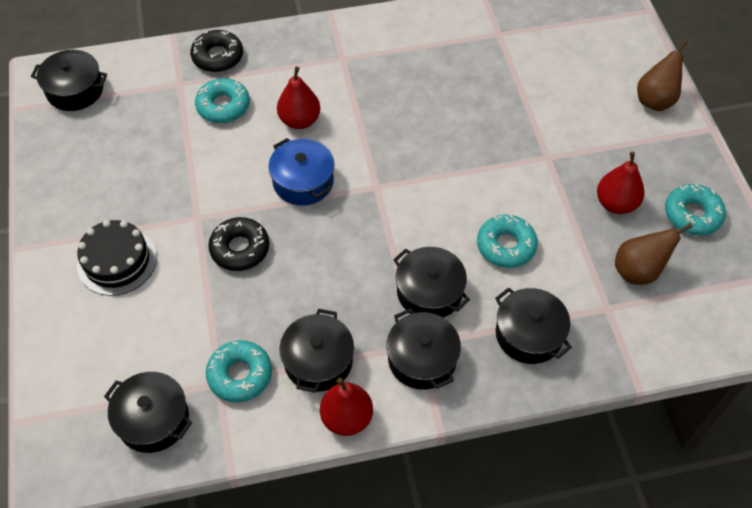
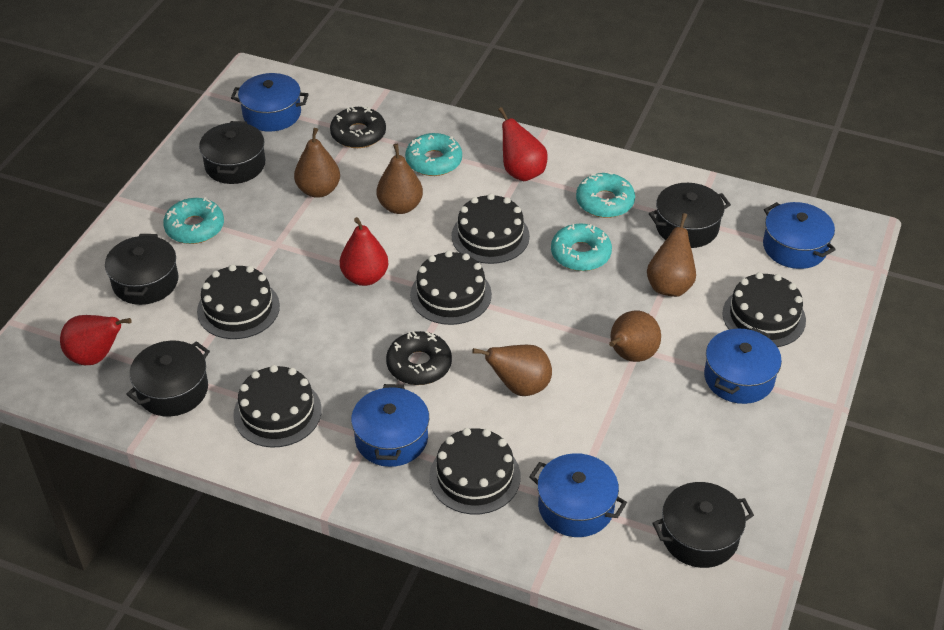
black cake: [77,220,157,296] = 1 -> [197,264,280,339] [233,365,322,448] [410,251,492,325] [429,428,521,514] [452,194,530,264] [722,272,806,347] = 6
black pot: [31,50,107,111] [104,372,192,453] [280,309,354,393] [386,308,461,390] [393,247,470,318] [495,288,572,364] = 6 -> [105,234,179,305] [126,341,210,417] [199,121,265,184] [649,183,731,248] [652,482,754,568] = 5
blue pot: [269,138,334,206] = 1 -> [231,73,309,132] [351,384,429,467] [529,453,627,537] [704,327,782,404] [763,202,836,269] = 5
brown pear: [615,223,693,285] [637,40,687,111] = 2 -> [294,128,340,198] [377,144,423,214] [472,345,552,396] [609,311,661,362] [647,213,696,297] = 5

